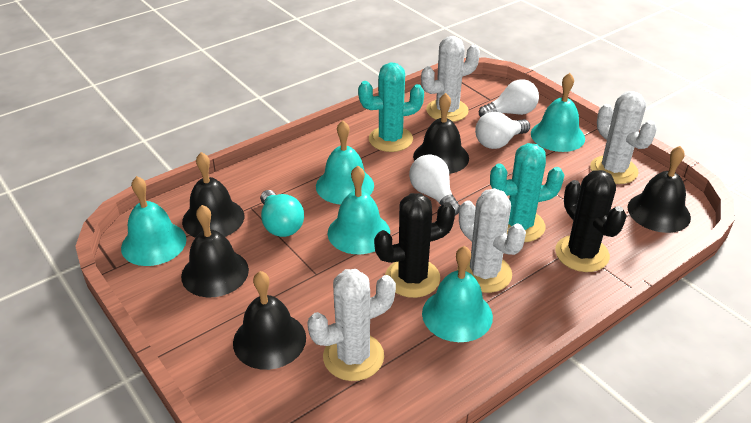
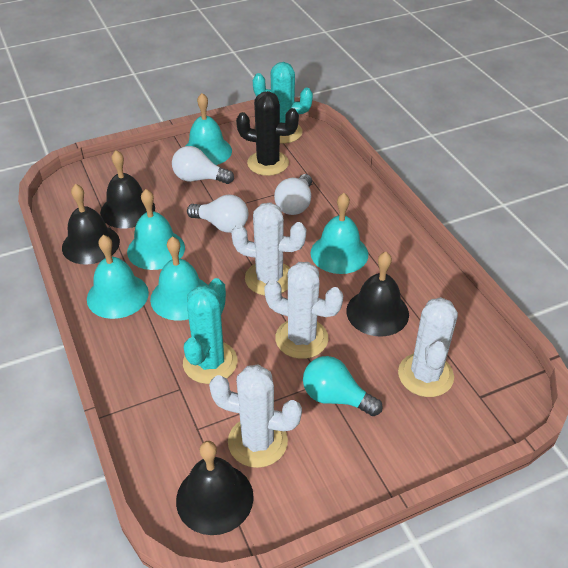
black bell: [181,205,249,297] [182,152,244,238] [233,271,306,370] [413,93,469,174] [628,146,691,233] = 5 -> [62,184,120,264] [100,150,155,228] [176,441,254,535] [346,252,409,336] = 4
black cactus: [374,193,455,298] [555,170,627,272] = 2 -> [236,91,299,176] = 1

